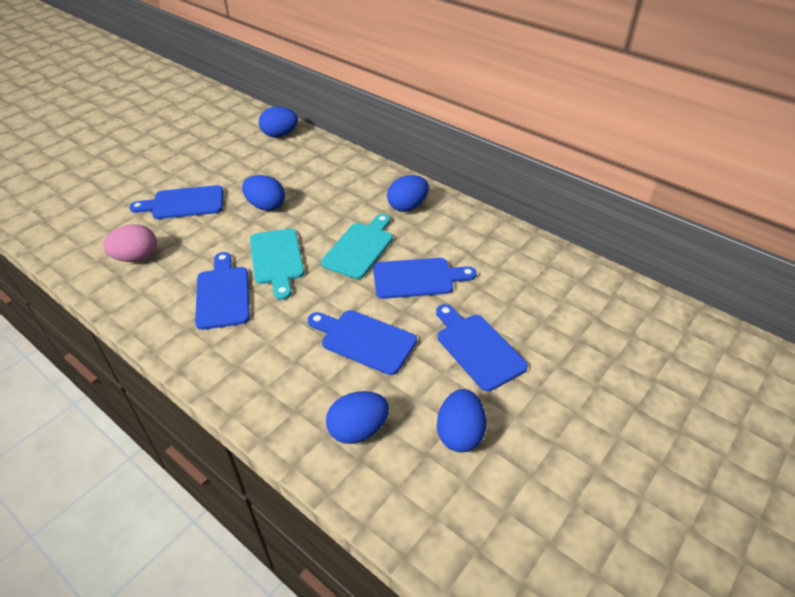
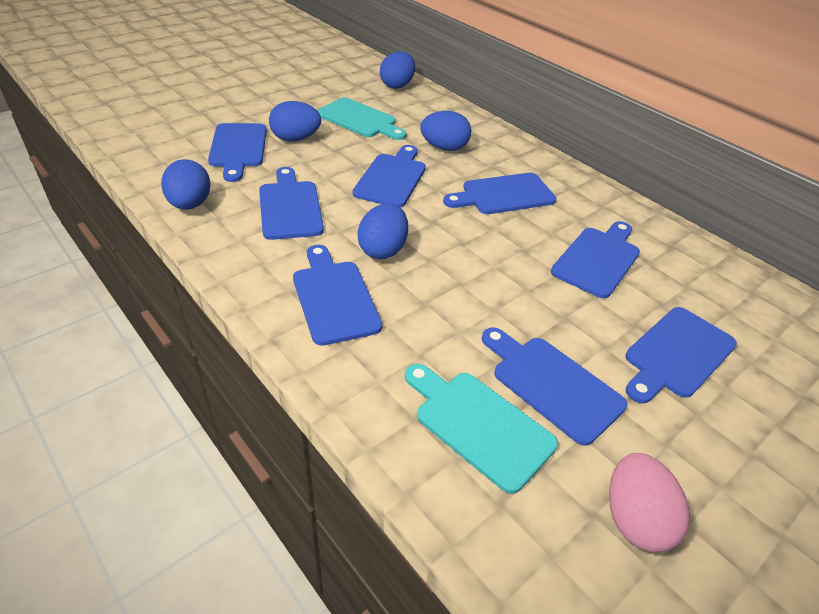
blue cutting board: [129,185,223,219] [195,252,250,330] [308,310,417,375] [373,258,477,299] [436,304,528,391] = 5 -> [208,123,267,182] [259,167,324,240] [293,245,382,346] [353,145,426,207] [443,173,556,214] [482,327,627,446] [551,221,640,298] [625,307,737,404] = 8

